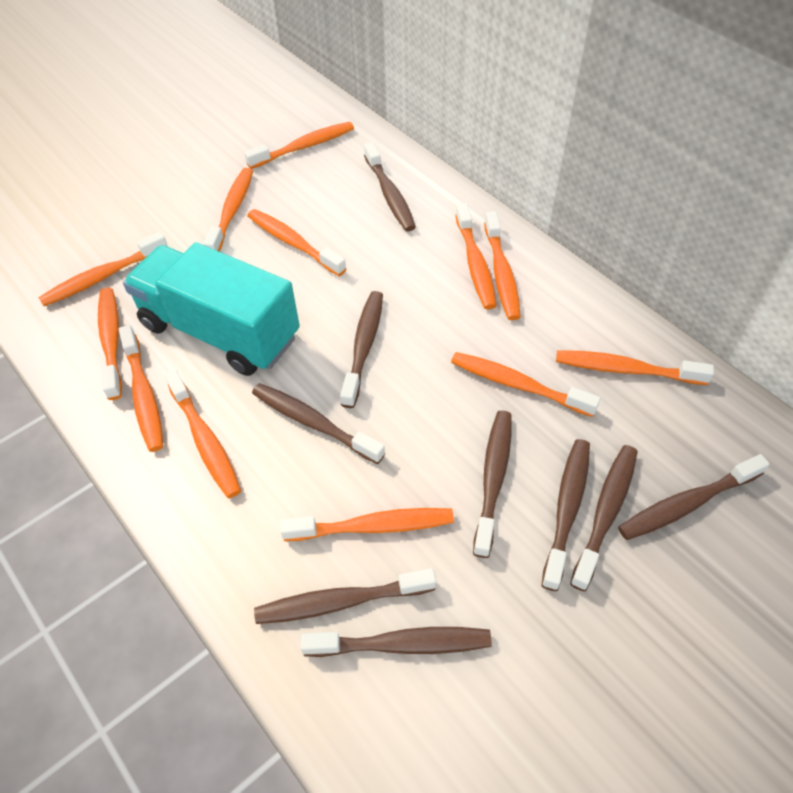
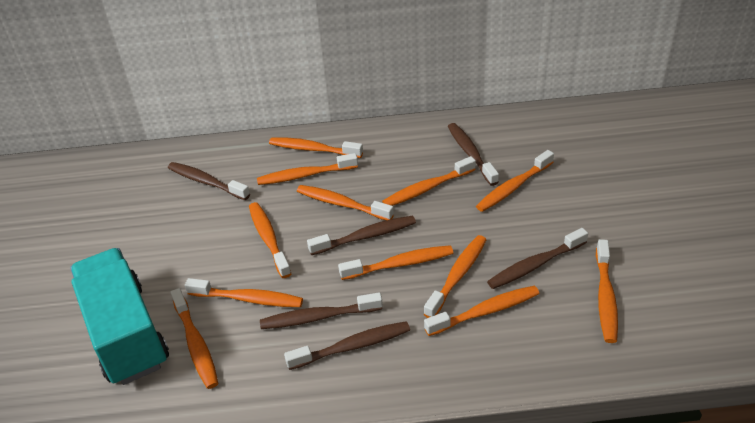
brown toothbrush: [252,383,385,464] [254,568,436,624] [300,627,492,657] [340,291,383,408] [364,142,416,231] [473,410,512,558] [541,439,590,591] [570,445,638,591] [618,454,769,540] = 9 -> [168,162,250,200] [260,292,383,329] [284,321,410,370] [307,216,416,255] [448,123,499,186] [487,228,588,289] = 6

